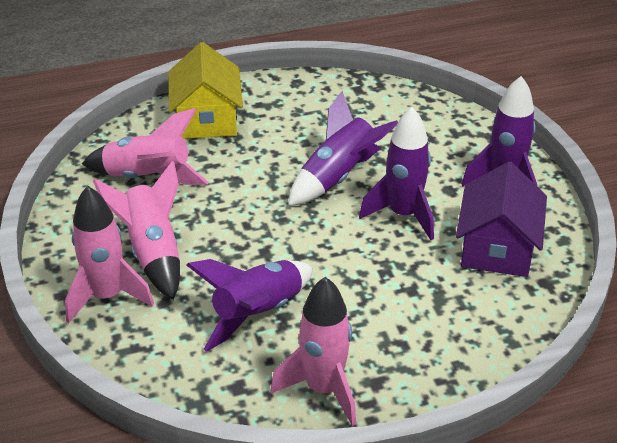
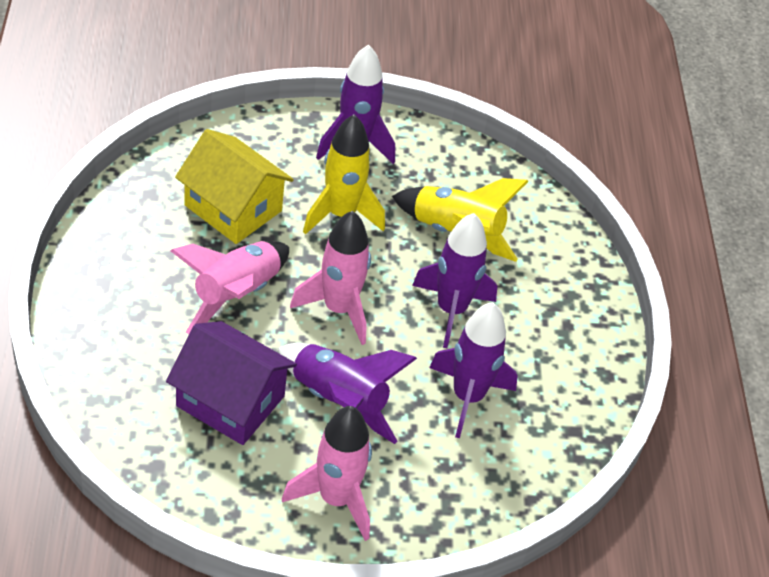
pink rocket: [65,185,154,323] [82,108,209,185] [93,161,180,300] [270,277,356,426] = 4 -> [171,241,289,334] [282,406,372,541] [290,211,371,345] = 3
yellow rocket: none = 0 -> [303,114,385,235] [392,178,529,262] = 2

